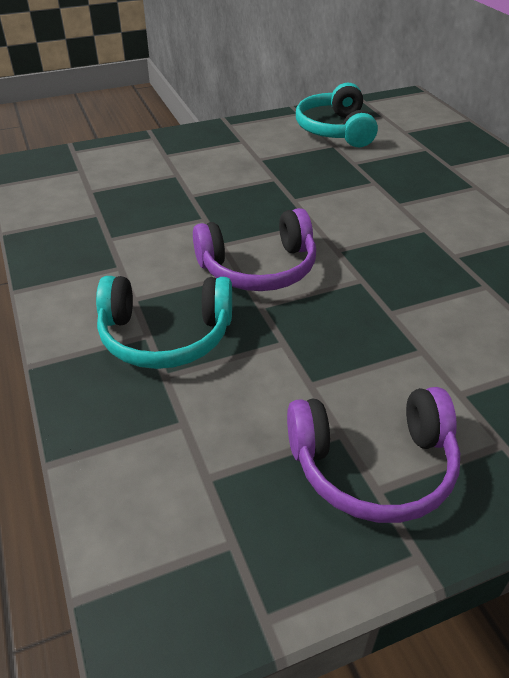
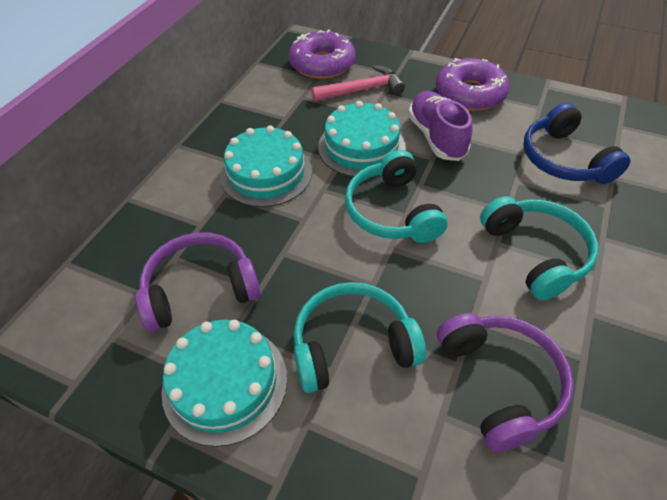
blue headphones: none = 0 -> [523,103,631,184] = 1
pink hammer: none = 0 -> [311,65,405,102] = 1
purple donut: none = 0 -> [289,30,356,79] [436,58,510,111] = 2
purple shoe: none = 0 -> [408,91,472,161] = 1
turquoise cake: none = 0 -> [161,320,287,447] [221,125,312,207] [318,101,406,177] = 3
turquoise headphones: [96,276,232,369] [296,83,378,147] = 2 -> [294,282,426,393] [345,150,447,243] [480,196,598,301] = 3

